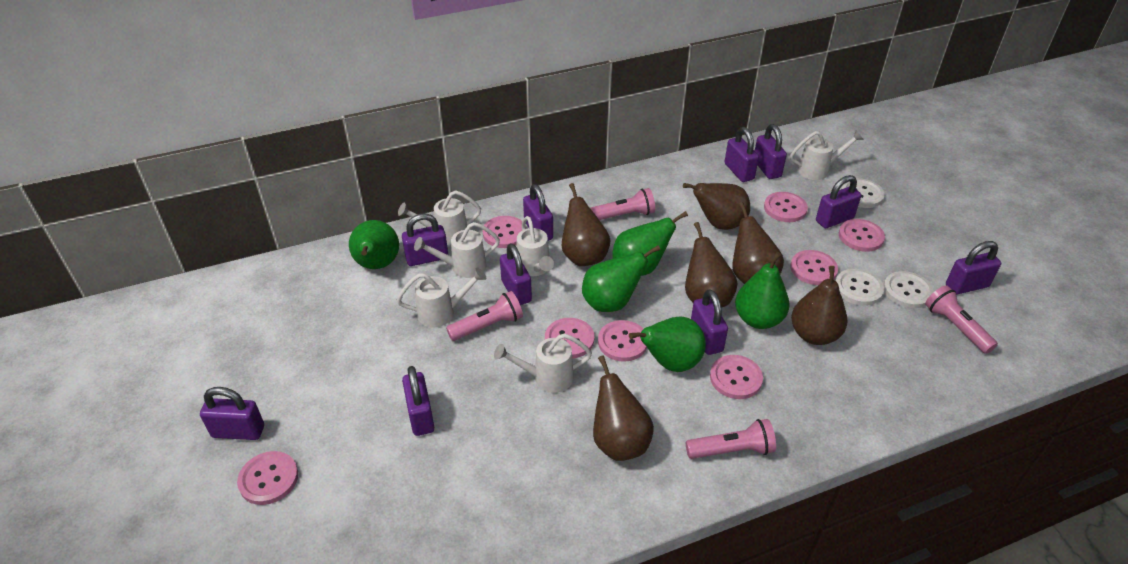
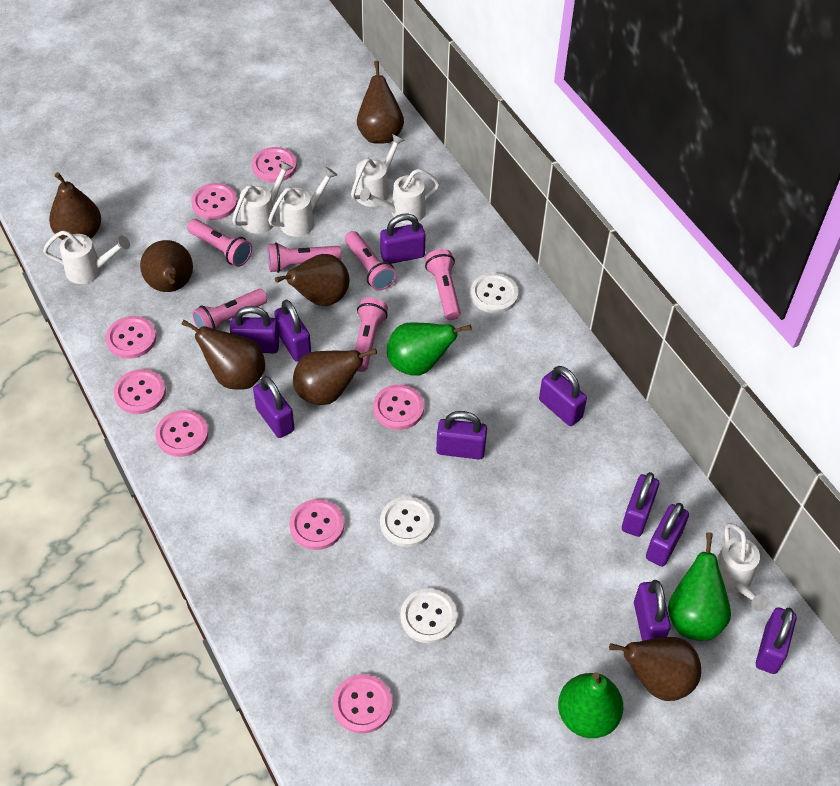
brown pear: [562,183,610,266] [593,355,654,461] [683,183,750,230] [685,222,737,307] [732,202,784,284] [791,266,848,345] = 6 -> [49,172,101,240] [140,240,193,292] [181,320,265,390] [275,254,349,306] [293,348,377,405] [357,61,404,144] [609,637,701,701] = 7
green pear: [349,220,399,269] [582,245,660,312] [613,211,688,276] [629,316,706,372] [735,252,789,329] = 5 -> [387,322,472,376] [558,672,623,738] [668,532,731,641] = 3
pink flashlight: [446,291,523,341] [590,188,655,220] [686,419,776,459] [925,285,998,354] = 4 -> [187,219,252,267] [192,289,267,330] [268,242,341,273] [345,231,397,291] [355,298,388,372] [425,249,461,320] = 6

